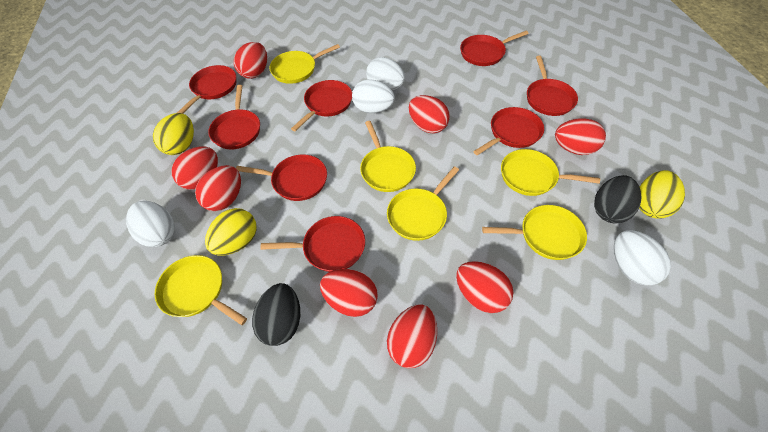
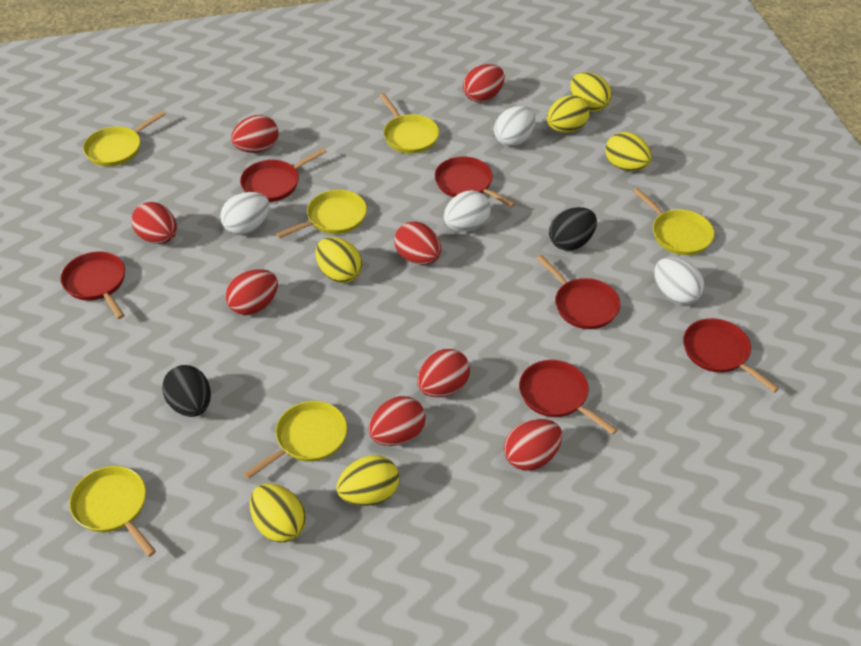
red pan: [177,65,236,114] [208,85,260,149] [236,154,327,201] [260,216,365,272] [291,80,352,131] [460,31,529,66] [473,107,544,155] [527,56,578,116] = 8 -> [61,252,125,319] [240,148,327,202] [435,157,515,208] [519,360,618,435] [536,255,620,329] [683,318,779,393] = 6
yellow egg: [153,113,194,155] [205,208,256,255] [639,170,685,219] = 3 -> [250,484,306,542] [316,237,362,283] [336,455,399,506] [547,95,590,133] [570,72,612,112] [605,132,652,171] = 6

